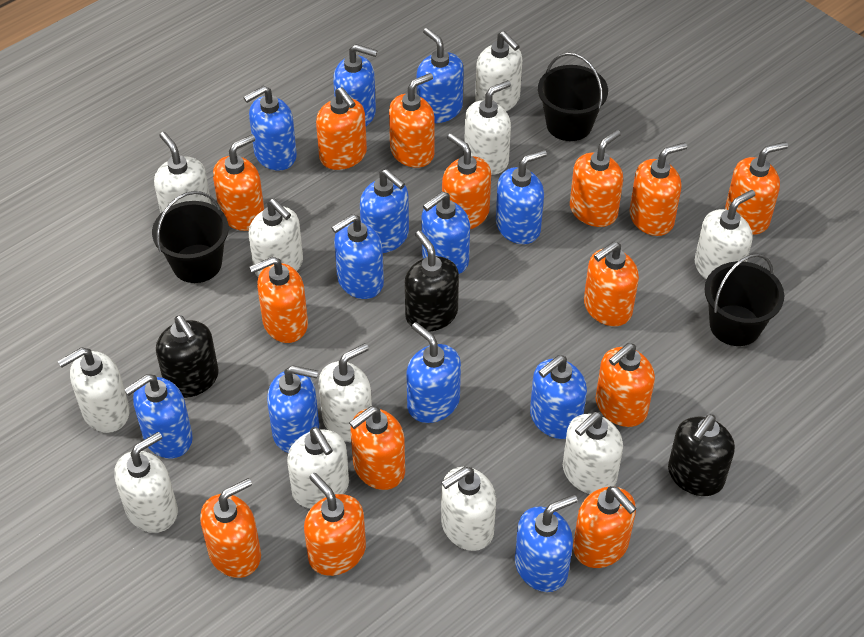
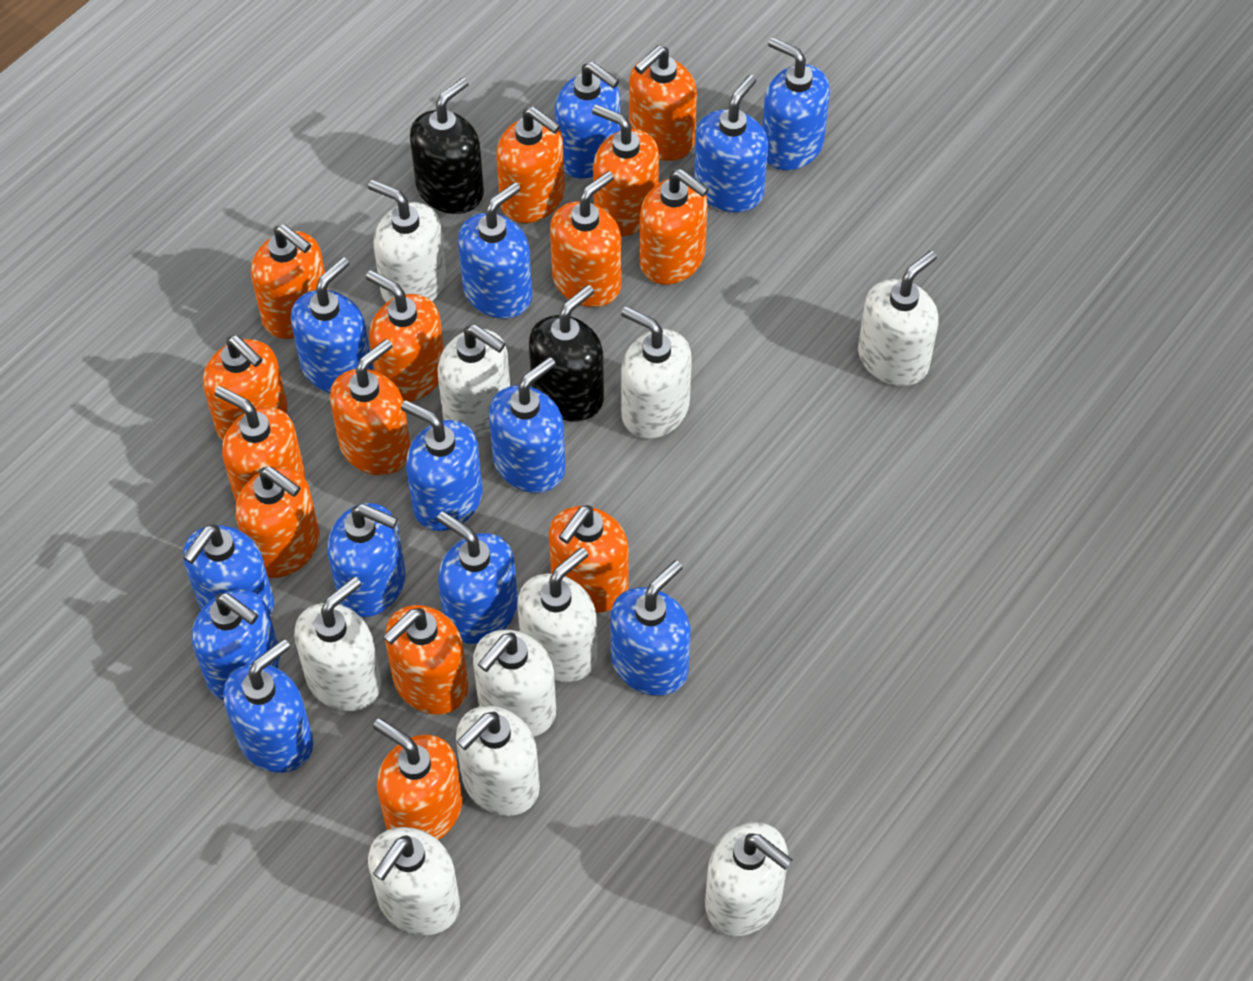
black bucket: [152,191,229,283] [538,53,608,141] [705,253,784,346] = 3 -> none = 0
black soap dispenser: [156,315,219,398] [405,231,459,332] [668,414,735,496] = 3 -> [410,77,484,214] [529,285,604,421] = 2
blue soap dispenser: [124,374,193,458] [243,86,297,171] [267,365,319,453] [331,214,384,299] [333,44,377,126] [360,169,409,253] [406,322,461,423] [417,28,464,123] [421,191,470,274] [496,150,547,244] [515,494,577,592] [530,355,587,439] = 12 -> [183,524,274,615] [192,589,280,700] [223,639,313,773] [291,257,372,393] [327,503,406,617] [401,400,483,531] [437,511,518,644] [458,182,532,318] [489,357,565,493] [555,61,620,178] [610,560,690,696] [694,75,768,212] [762,37,830,170] = 13
white soap dispenser: [58,347,130,433] [114,432,178,533] [154,132,211,213] [249,199,303,277] [287,427,349,508] [319,343,372,442] [441,467,496,551] [464,80,511,175] [475,31,522,111] [563,412,623,494] [695,190,756,280] = 11 -> [294,577,381,712] [368,180,447,303] [368,827,460,935] [437,325,510,438] [456,705,540,816] [473,630,556,737] [517,547,597,682] [621,307,692,439] [705,822,793,936] [858,251,938,386] = 10

